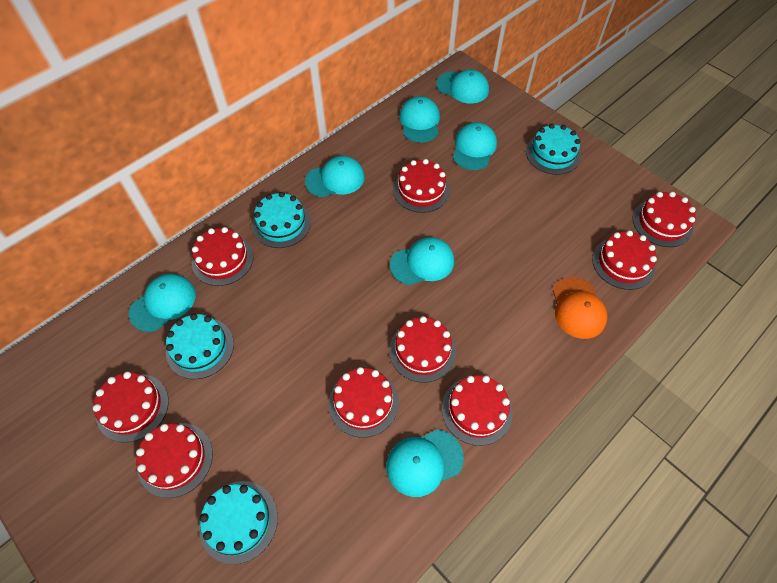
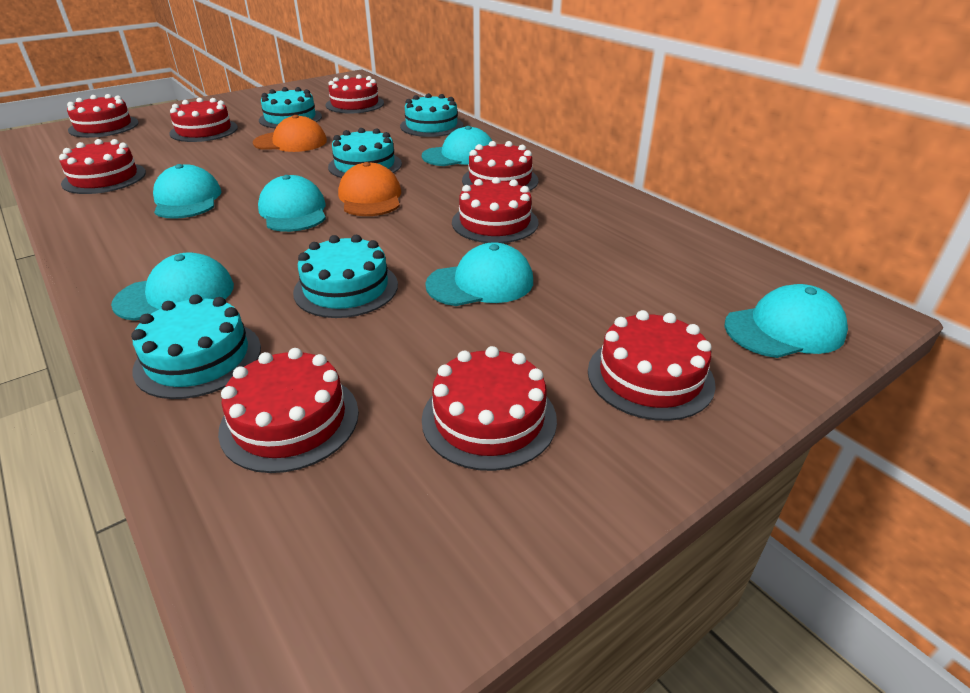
orange cap: [553,277,607,339] = 1 -> [253,115,327,152] [338,162,401,216] = 2
turquoise cake: [166,313,234,379] [199,481,278,564] [252,192,311,248] [526,124,581,175] = 4 -> [131,294,261,399] [259,87,322,128] [293,235,398,318] [328,128,402,178] [400,93,463,137] = 5
turquoise cap: [129,274,196,332] [305,156,365,197] [386,429,464,497] [390,237,454,285] [399,96,440,143] [436,70,489,104] [453,122,497,170] = 7 -> [111,253,234,321] [153,164,221,219] [258,175,326,232] [422,126,492,166] [425,242,533,306] [724,284,848,358] = 6

